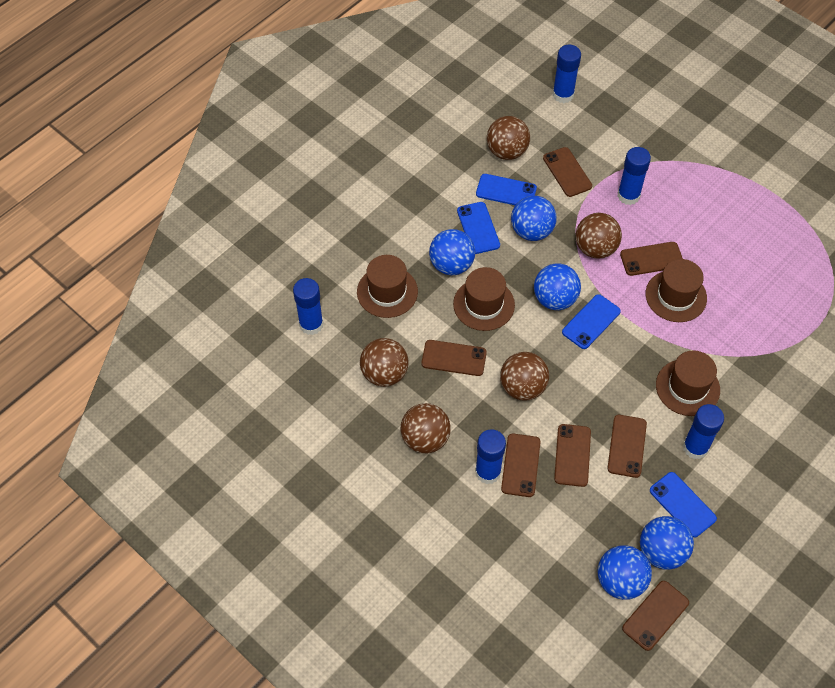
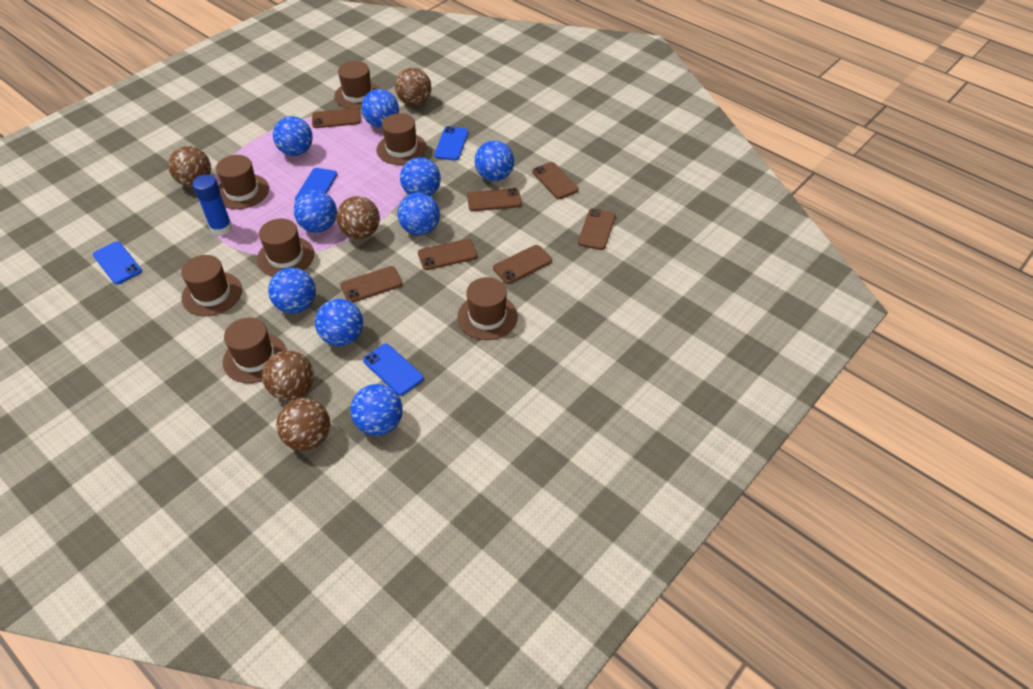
blue ball: [429,229,475,275] [511,196,557,241] [534,263,581,310] [598,545,652,600] [640,516,694,570] = 5 -> [268,268,316,314] [273,116,313,156] [294,190,337,233] [315,299,363,346] [350,384,403,436] [361,89,399,128] [398,193,440,235] [400,157,441,196] [475,140,514,181] = 9
blue glue stick: [293,278,323,335] [475,429,506,484] [552,45,581,103] [617,147,651,205] [683,404,724,459] = 5 -> [192,174,232,236] = 1
brown hat: [357,255,418,318] [453,267,515,331] [645,259,707,322] [656,350,720,416] = 4 -> [181,255,242,316] [216,155,269,209] [223,318,287,383] [257,218,314,276] [334,61,380,109] [377,113,427,165] [457,277,518,340] = 7

